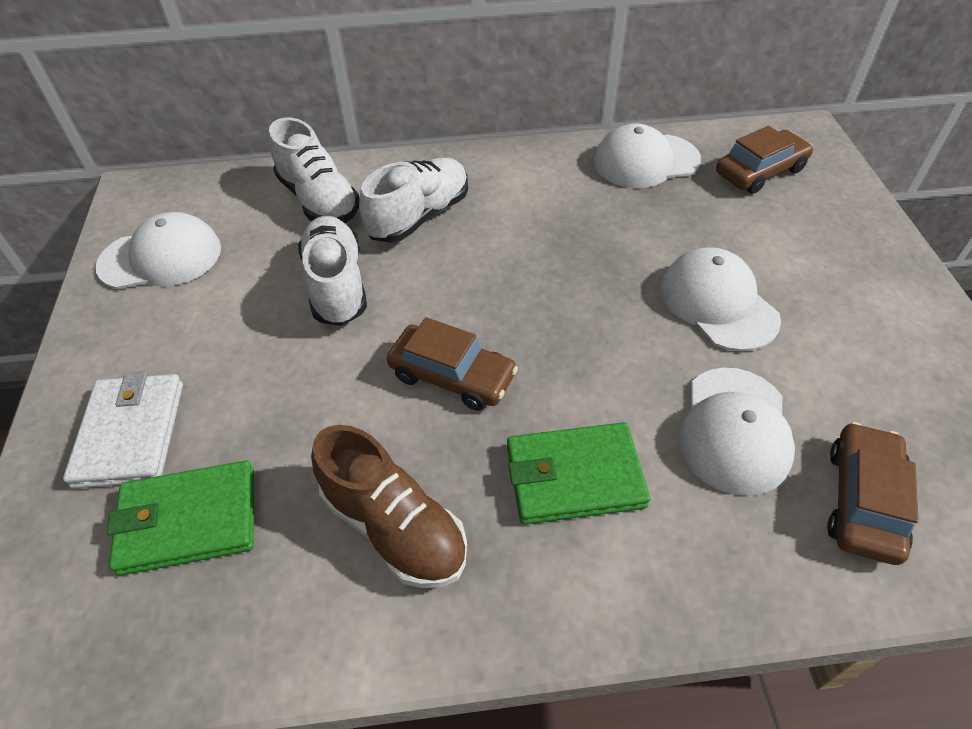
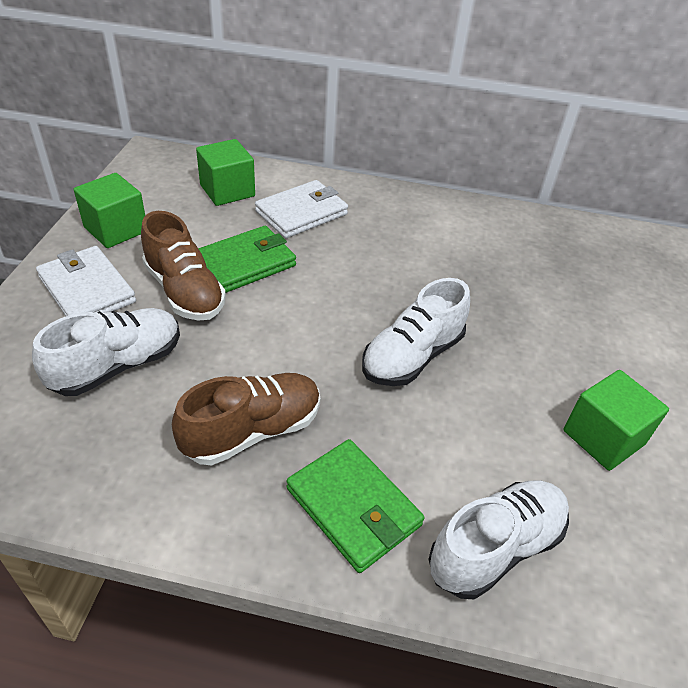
brown car: [387,317,518,410] [716,126,813,194] [827,422,918,565] = 3 -> none = 0
brown shoe: [311,425,467,588] = 1 -> [141,211,226,321] [172,373,320,465] = 2
green cube: none = 0 -> [74,173,145,248] [196,139,255,206] [563,370,669,471] = 3
white cap: [96,212,221,289] [594,123,701,188] [661,247,781,351] [678,368,795,496] = 4 -> none = 0
white wallet: [63,371,183,489] = 1 -> [36,246,136,316] [255,180,348,238] = 2

